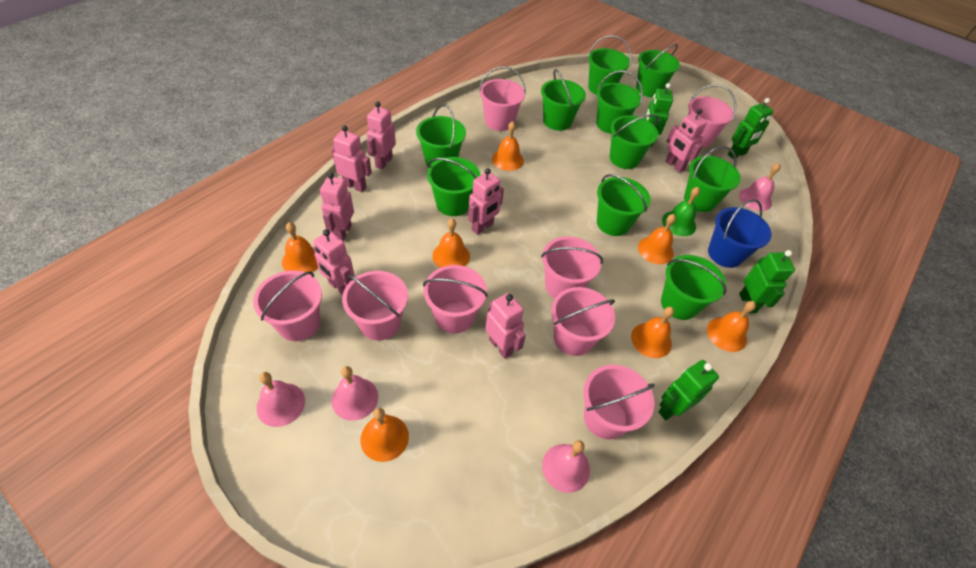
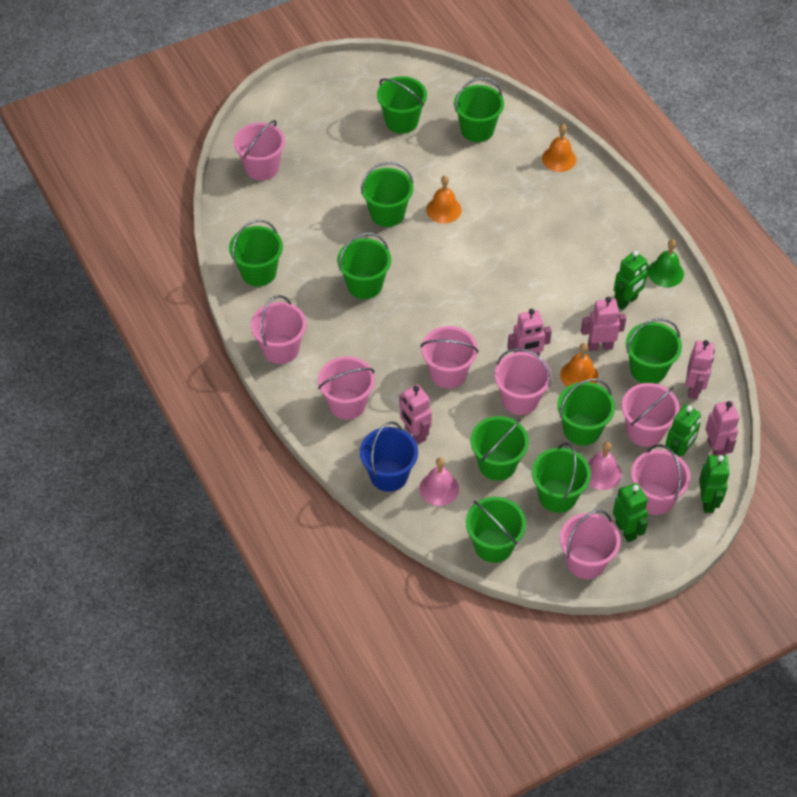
orange bell: [282,222,318,272] [360,408,409,462] [432,219,470,268] [492,121,524,171] [631,307,674,358] [638,214,676,264] [707,301,756,352] = 7 -> [426,176,462,224] [542,124,576,172] [560,343,598,387] = 3
pink bell: [256,372,305,427] [332,366,378,421] [542,440,590,493] [739,163,781,211] = 4 -> [419,457,459,506] [587,442,622,490] = 2
pink robot: [313,229,354,295] [320,172,354,241] [331,125,372,192] [366,101,396,170] [468,168,504,235] [485,293,526,359] [665,109,707,173] = 7 -> [399,385,432,444] [507,309,552,357] [581,297,626,351] [686,340,715,399] [705,401,739,455] = 5

